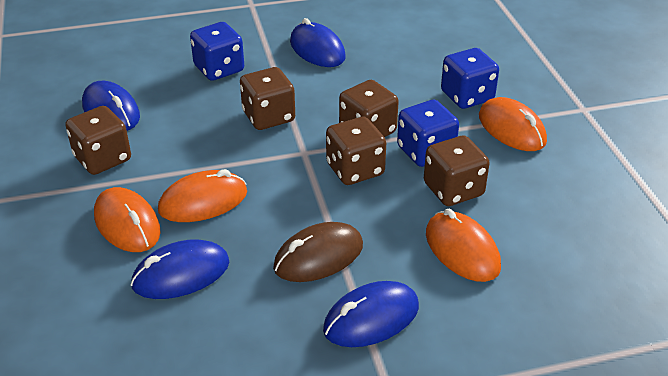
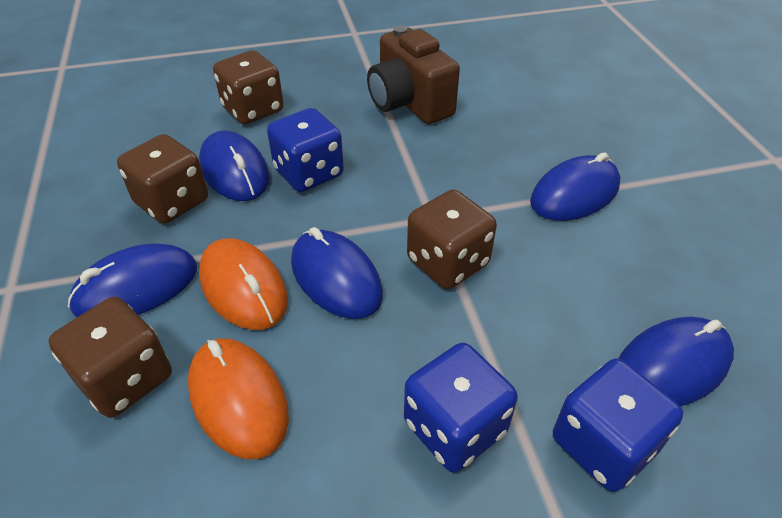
blue mouse: [82,81,140,131] [131,239,229,299] [290,18,346,67] [323,281,419,347] = 4 -> [68,244,197,317] [199,131,269,201] [291,227,383,319] [530,152,620,221] [618,317,734,406] = 5
brown camera: none = 0 -> [367,25,460,124] = 1
brown dice: [65,106,131,175] [240,67,295,130] [326,117,386,185] [339,80,399,137] [424,136,490,206] = 5 -> [48,297,172,418] [117,134,208,224] [213,50,284,125] [407,189,497,289] = 4
brown mouse: [273,222,363,282] = 1 -> none = 0
orange mouse: [94,187,161,252] [158,169,247,222] [426,209,501,282] [479,97,547,151] = 4 -> [188,338,289,459] [199,238,288,330] = 2

